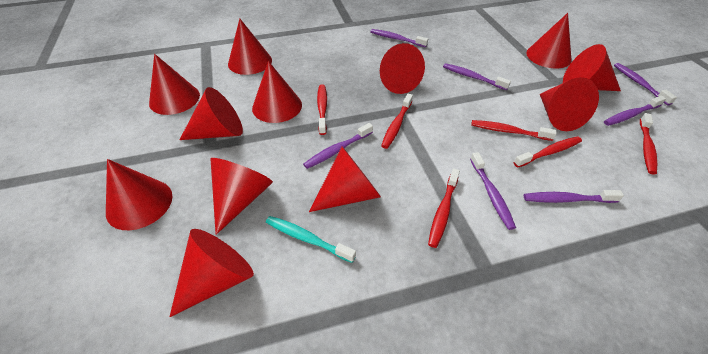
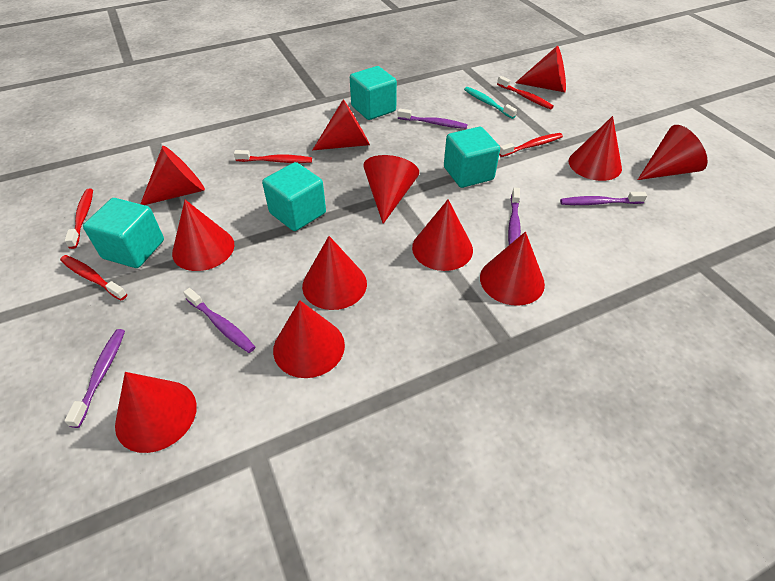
purple toothbrush: [303,123,373,169] [370,29,428,47] [443,63,511,90] [470,152,516,230] [524,190,624,203] [604,96,666,126] [614,63,677,105] = 7 -> [64,329,125,428] [183,288,255,353] [398,109,468,129] [508,187,521,245] [560,192,647,205] = 5
red toothbrush: [317,84,327,135] [381,94,413,149] [428,168,460,248] [471,120,557,141] [514,136,582,167] [640,113,657,174] = 6 -> [60,255,127,300] [64,189,93,249] [234,150,312,163] [497,76,554,109] [499,133,563,157] = 5
turquoise cube: none = 0 -> [83,198,164,268] [262,162,326,231] [350,66,397,120] [444,127,500,188] = 4

